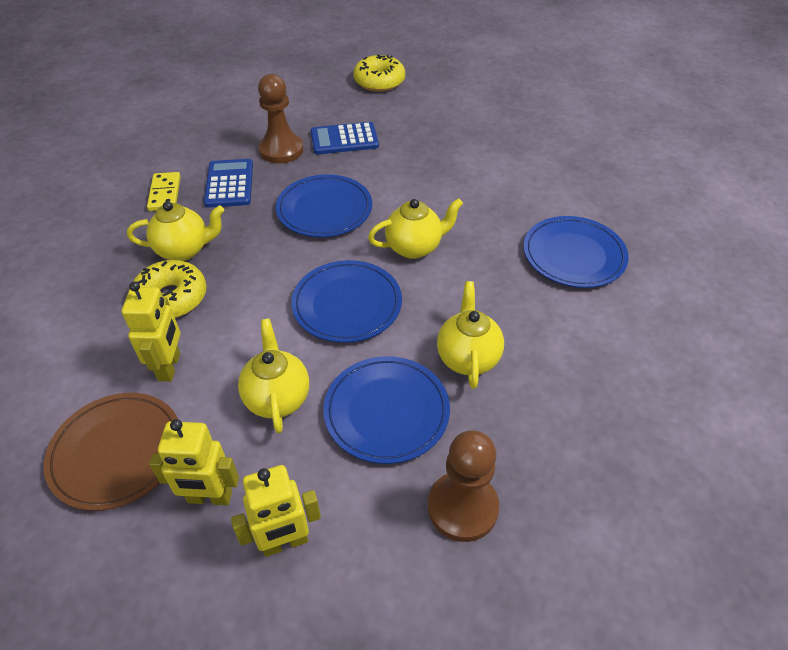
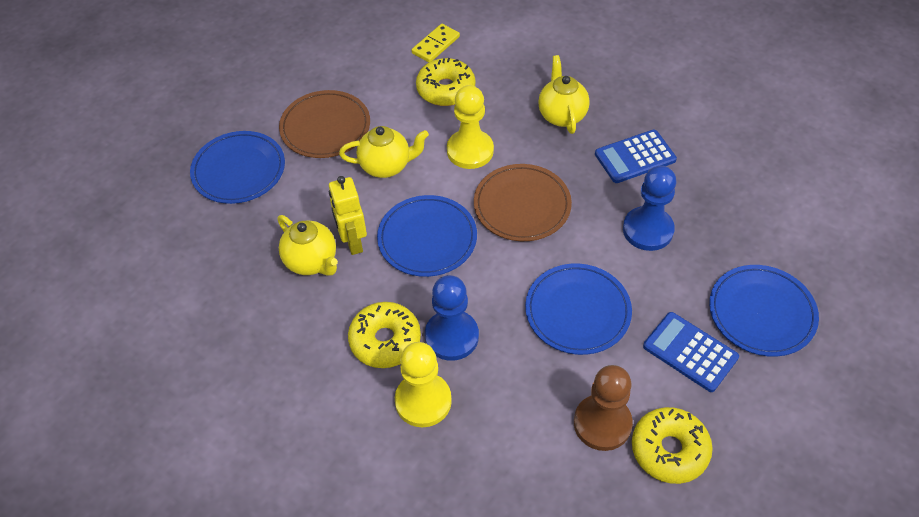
blue pawn: none = 0 -> [425,275,479,361] [623,166,676,251] = 2
brown pawn: [258,74,304,163] [428,430,499,542] = 2 -> [574,365,633,451] = 1
brown plate: [44,393,178,511] = 1 -> [279,90,370,158] [474,164,572,241] = 2
yellow donut: [133,260,207,318] [353,54,405,92] = 2 -> [348,302,421,368] [416,58,475,106] [632,407,713,484] = 3
yellow pawn: none = 0 -> [395,342,452,427] [447,85,494,169] = 2
yellow robot: [121,281,180,381] [149,419,239,505] [231,465,321,557] = 3 -> [329,176,367,255] = 1
yellow teapot: [127,201,224,261] [238,319,309,433] [368,198,463,259] [437,281,504,389] = 4 -> [278,215,338,275] [339,126,429,178] [538,55,590,134] = 3

